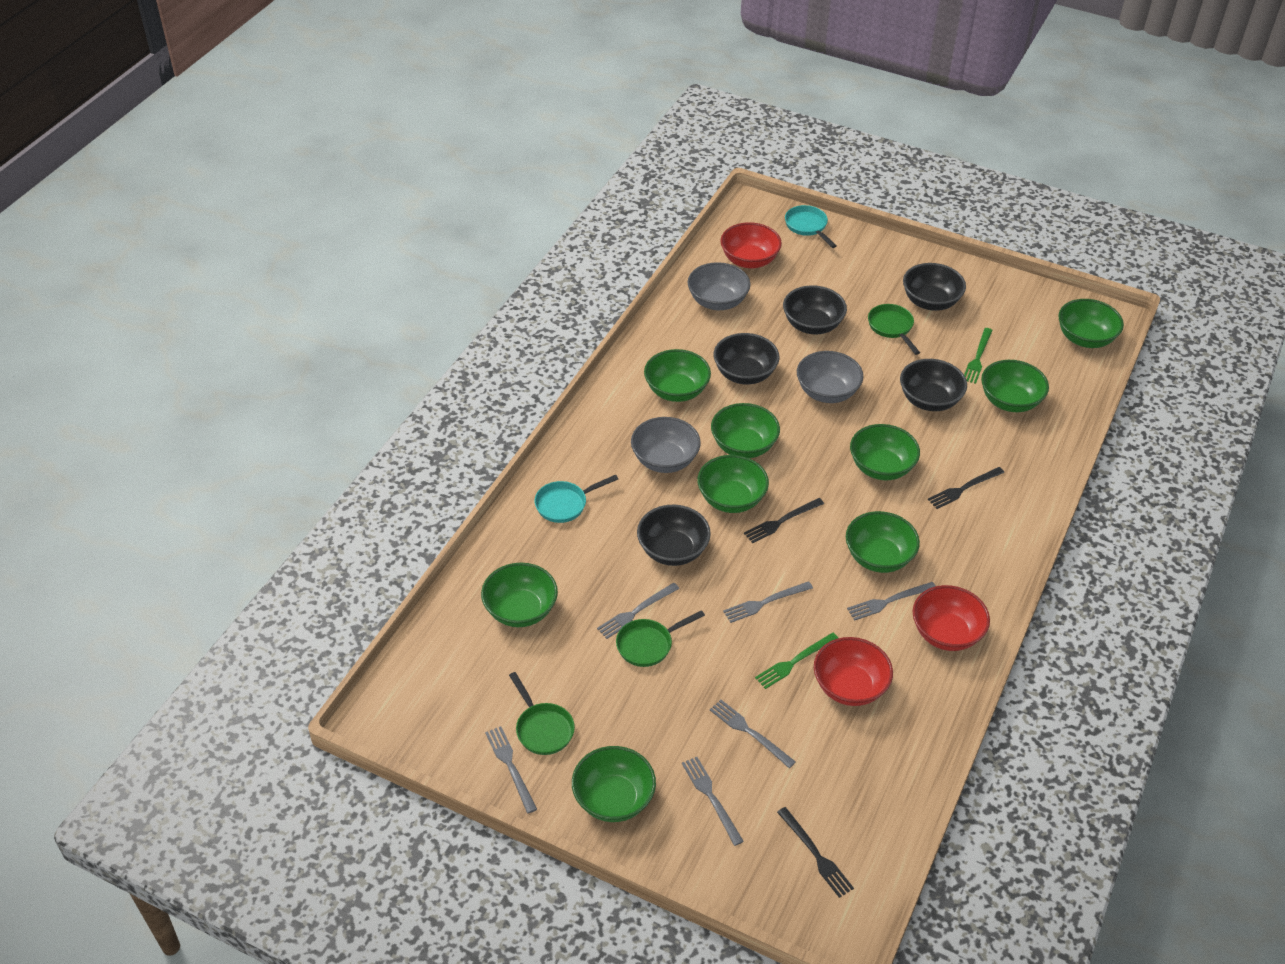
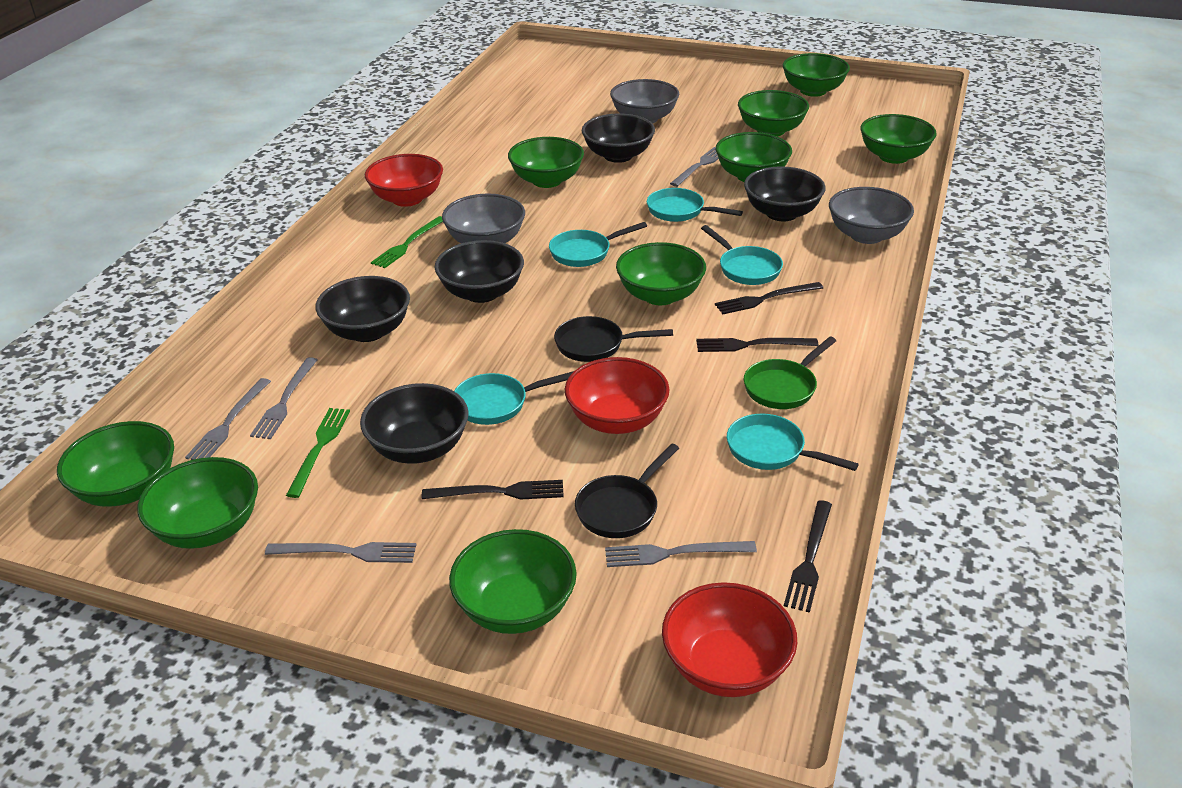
black fork: [744,498,824,543] [777,807,854,898] [928,467,1004,509] = 3 -> [422,480,564,500] [696,338,818,352] [715,282,823,314] [784,500,832,613] = 4
black pan: none = 0 -> [554,316,673,362] [575,444,679,538] = 2
green pan: [509,672,575,755] [616,610,705,667] [868,304,920,355] = 3 -> [744,337,836,409] = 1
grey fork: [485,726,537,813] [597,583,679,639] [682,757,744,846] [710,700,796,768] [723,581,813,623] [847,582,935,621] = 6 -> [185,378,271,460] [250,357,317,439] [265,542,416,563] [605,541,757,567] [670,147,719,187] = 5
turquoise pan: [535,475,618,523] [785,205,837,248] = 2 -> [454,371,574,425] [549,222,647,267] [647,188,743,222] [701,225,783,285] [727,414,859,471] = 5

